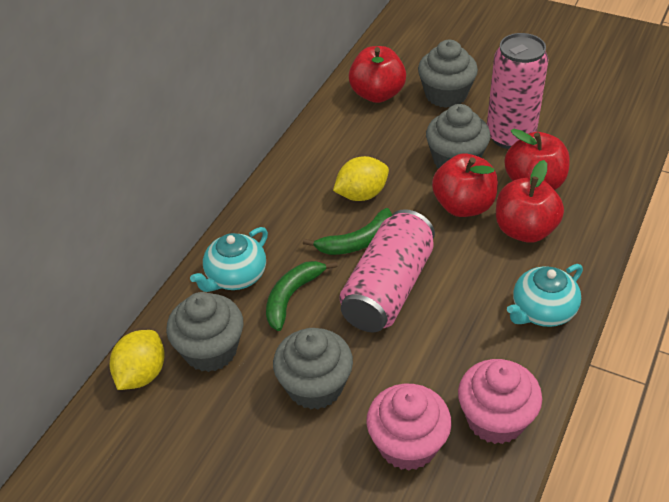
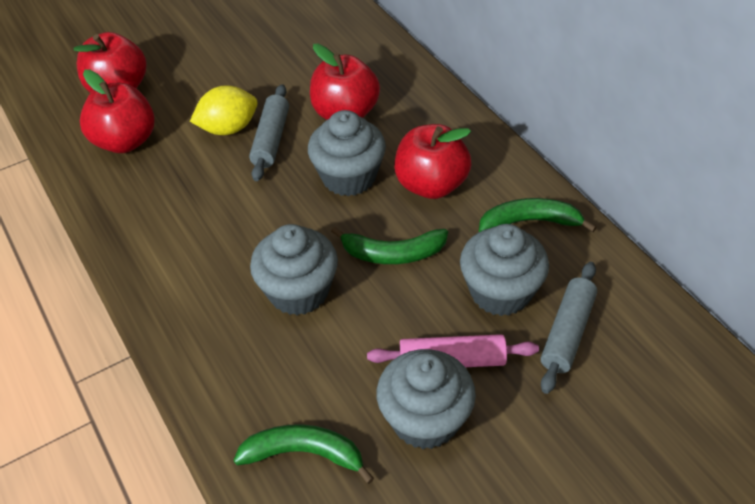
green banana: [266,261,338,331] [303,208,392,255] = 2 -> [234,424,374,484] [331,227,448,264] [479,198,597,232] = 3
grey rolling pin: none = 0 -> [249,84,289,181] [541,262,597,394] = 2
pink can: [339,209,435,332] [487,33,549,149] = 2 -> none = 0
pink cupcake: [366,384,452,470] [458,359,542,444] = 2 -> none = 0
pink rolling pin: none = 0 -> [367,334,539,367] = 1
turquoise teapot: [190,227,268,292] [507,264,583,327] = 2 -> none = 0
yellow lemon: [109,330,165,390] [333,156,389,201] = 2 -> [190,85,258,135] = 1

